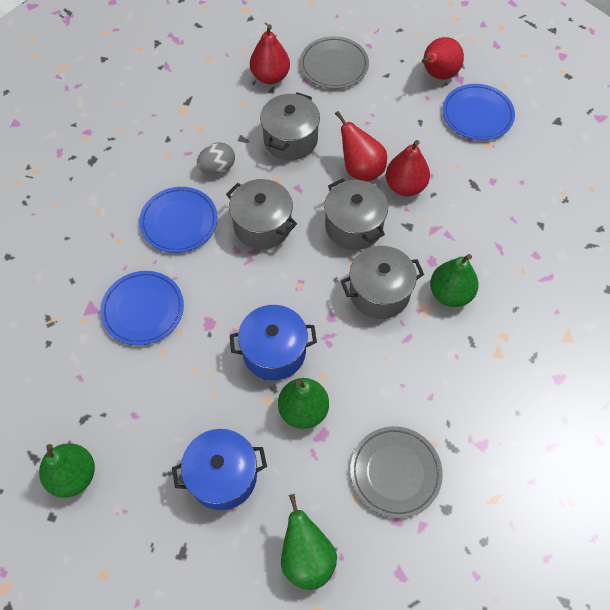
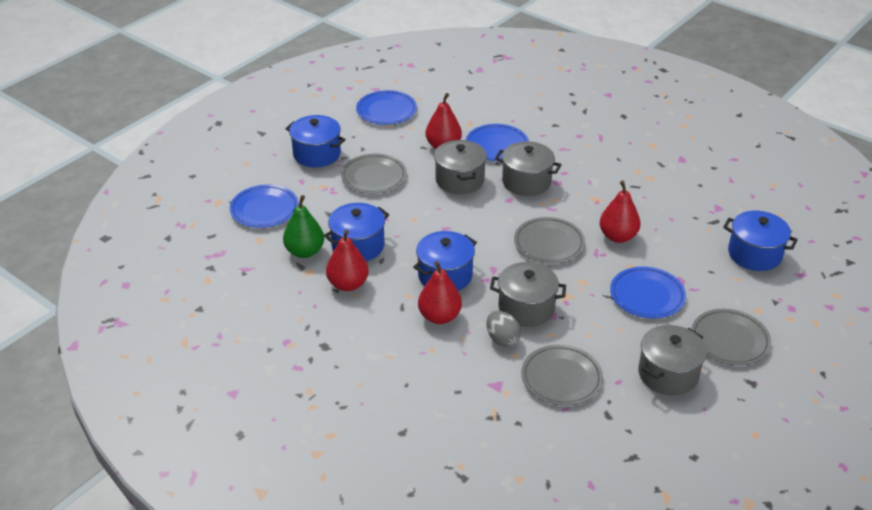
blue plate: [100,271,184,345] [139,187,218,253] [442,84,515,140] = 3 -> [230,185,299,228] [356,90,417,125] [466,124,529,161] [610,266,686,318] = 4
blue pot: [172,429,267,510] [230,305,317,380] = 2 -> [285,115,346,167] [324,203,389,261] [413,231,477,291] [723,211,798,271] = 4
green pear: [39,443,95,498] [278,378,329,429] [281,494,337,590] [430,254,479,307] = 4 -> [283,195,324,258] = 1
grey plate: [300,36,369,89] [350,426,443,518] = 2 -> [341,154,407,194] [514,217,585,264] [521,345,603,406] [691,309,771,365] = 4

